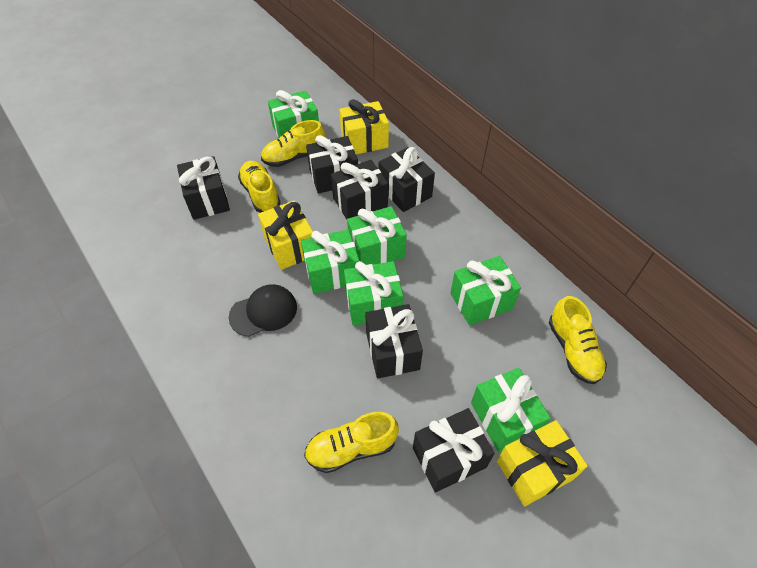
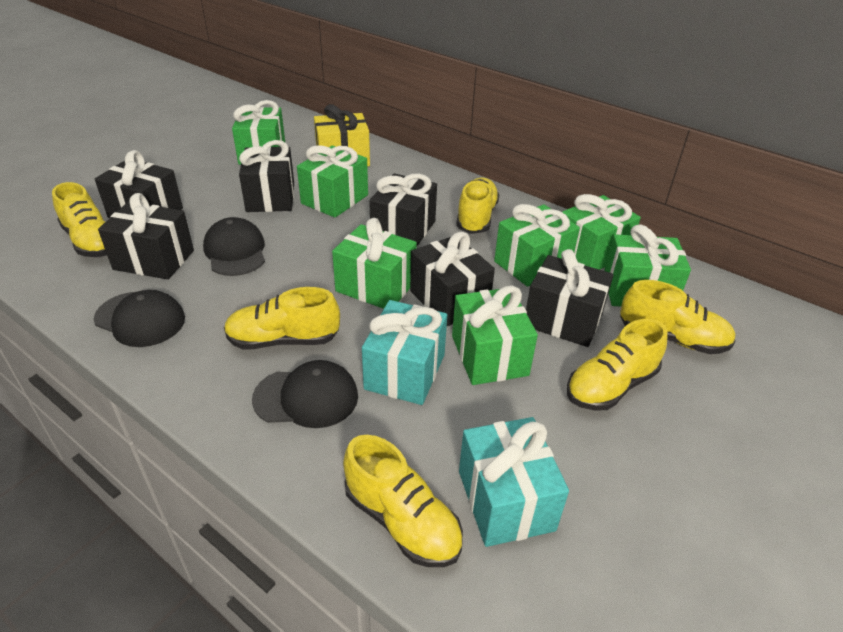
black cap: [229,284,297,337] = 1 -> [94,290,185,347] [203,217,265,276] [252,360,358,428] = 3
green gift: [268,90,319,138] [301,229,359,294] [344,261,403,326] [347,206,407,265] [450,256,521,325] [471,368,551,453] = 6 -> [232,100,285,165] [297,145,368,218] [332,218,417,309] [452,286,538,385] [494,204,580,287] [562,194,641,270] [604,225,691,306] = 7
turquoise gift: none = 0 -> [362,300,447,405] [459,417,569,547] = 2
yellow gift: [258,200,313,270] [339,99,389,154] [497,420,588,507] = 3 -> [314,104,370,166] = 1
yellow shoe: [238,161,281,213] [261,120,325,167] [304,412,399,473] [549,296,607,384] = 4 -> [52,182,107,257] [224,287,340,349] [343,435,463,567] [456,177,500,234] [567,319,667,410] [620,280,736,354] = 6

